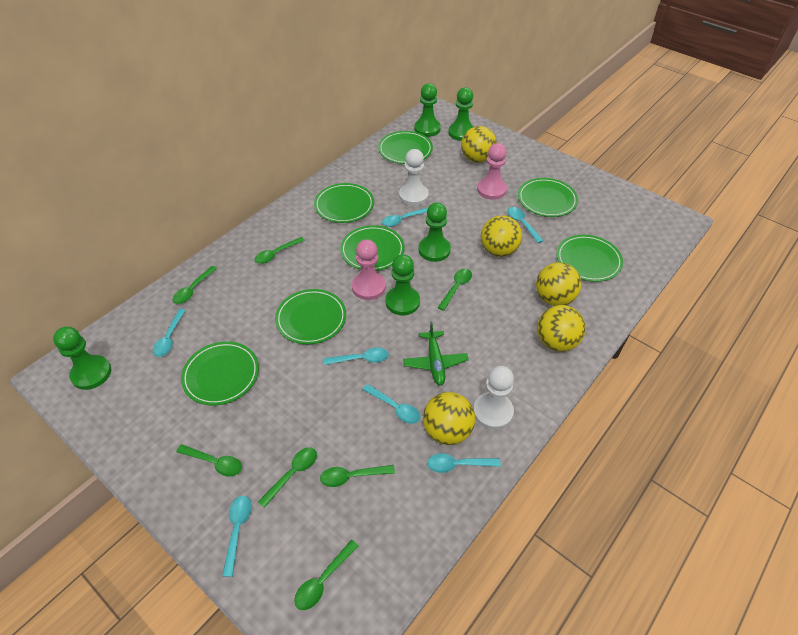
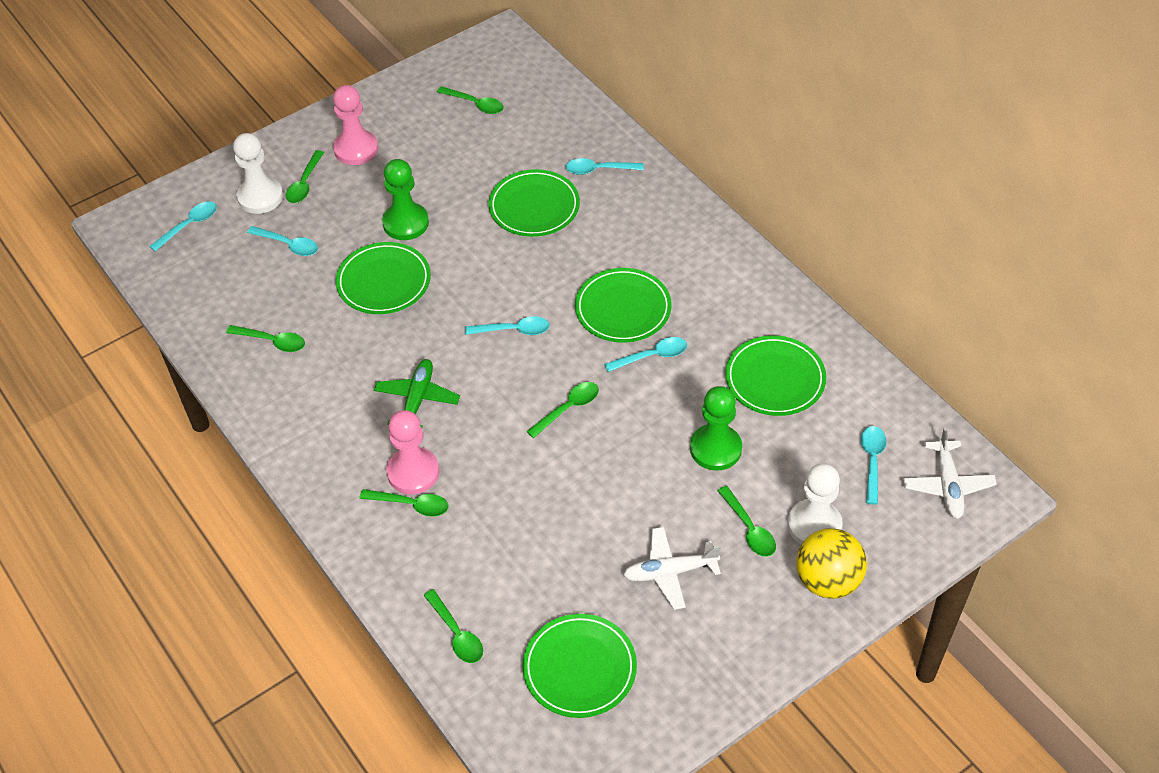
green pawn: [53,327,111,390] [385,254,420,315] [414,83,441,137] [419,202,451,262] [448,87,474,141] = 5 -> [382,159,429,240] [690,386,742,471] = 2
green plate: [181,341,259,405] [275,289,346,344] [314,183,374,223] [340,225,405,271] [378,131,433,164] [518,178,578,217] [556,235,623,282] = 7 -> [336,242,431,314] [488,169,580,237] [523,614,637,718] [575,268,672,343] [725,335,826,416] = 5
turquoise spoon: [153,309,186,357] [222,495,252,577] [324,348,389,365] [362,384,420,424] [382,208,428,227] [427,453,501,473] [508,207,543,243] = 7 -> [149,201,217,251] [247,226,318,256] [465,316,550,335] [566,158,644,175] [604,337,687,372] [861,426,887,504] = 6
white plane: none = 0 -> [624,527,721,610] [903,427,997,519] = 2
yellow ball: [423,392,475,445] [461,126,497,163] [481,215,522,257] [536,262,581,306] [537,305,585,352] = 5 -> [796,528,867,599] = 1

